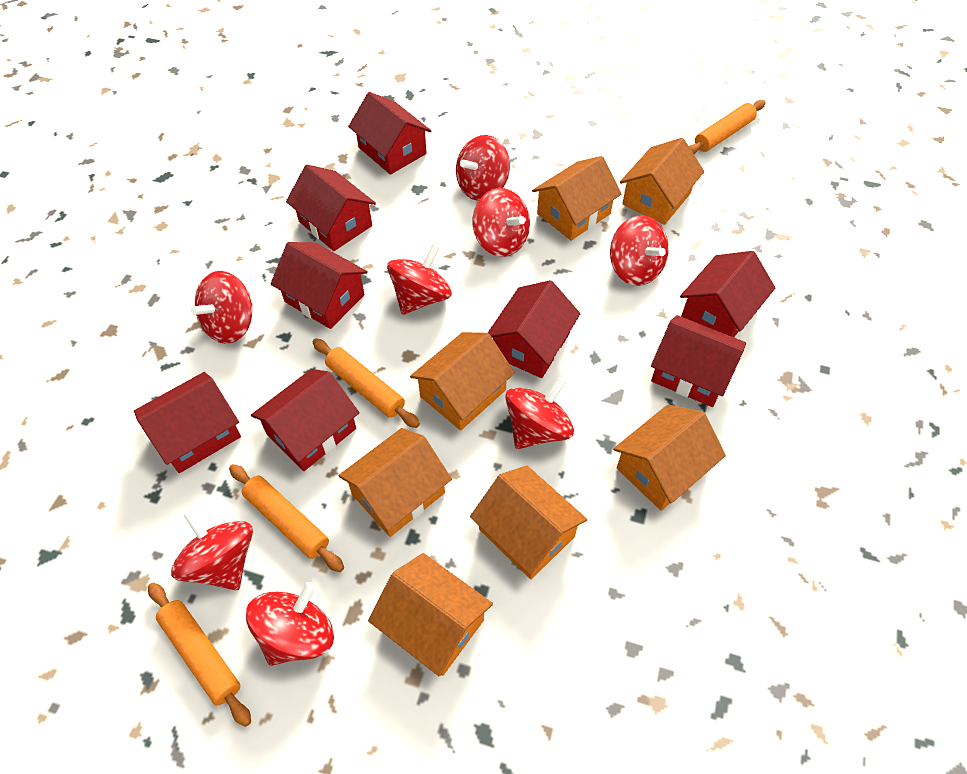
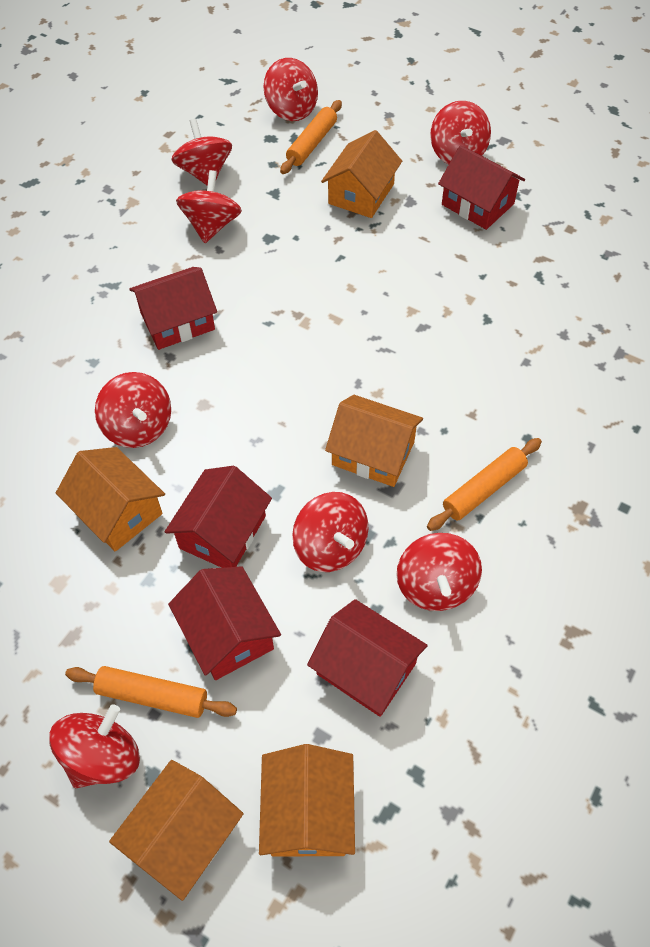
orange house: [338,428,452,537] [368,553,493,676] [410,332,515,430] [470,465,587,579] [532,156,622,241] [613,405,726,511] [620,138,704,225] = 7 -> [56,447,165,552] [109,760,244,901] [259,744,355,857] [321,130,402,218] [325,395,423,487] = 5
orange rolling pin: [148,582,251,727] [229,464,344,572] [313,338,420,428] [689,100,766,154] = 4 -> [65,666,237,718] [280,100,342,174] [427,438,542,531] = 3
red house: [134,372,241,473] [251,369,360,471] [271,242,368,329] [286,164,376,251] [348,92,431,175] [488,280,581,378] [651,315,746,407] [680,251,775,337] = 8 -> [129,267,217,350] [165,466,272,568] [168,566,281,680] [307,599,428,717] [438,145,525,230] = 5

